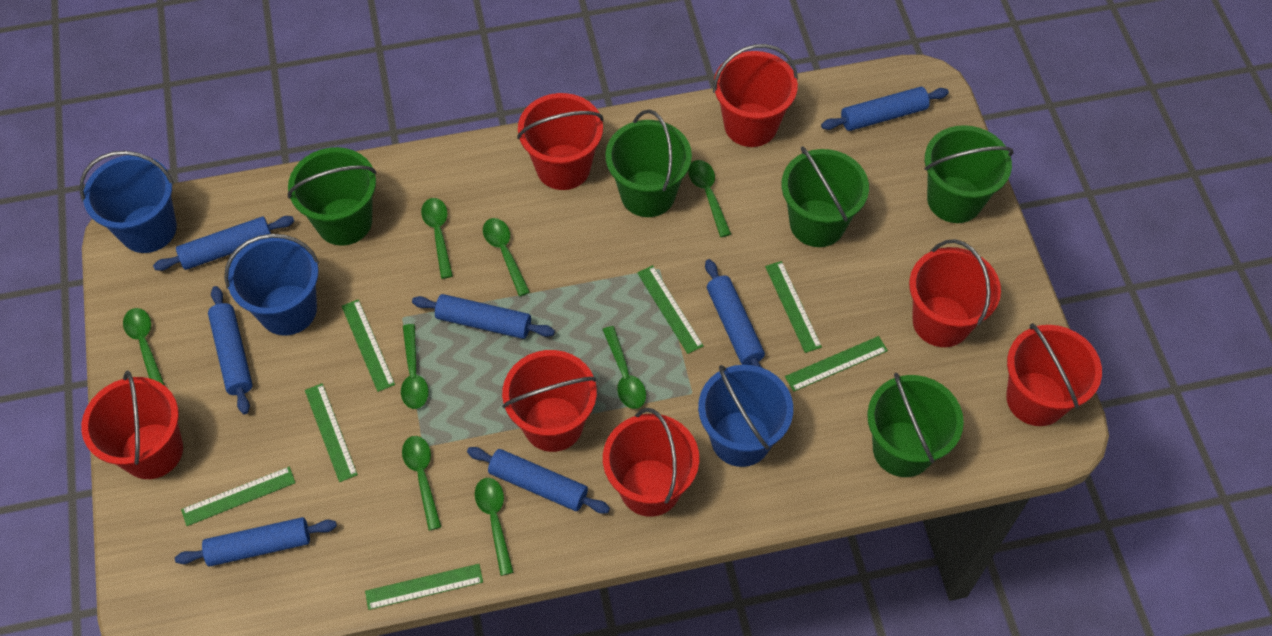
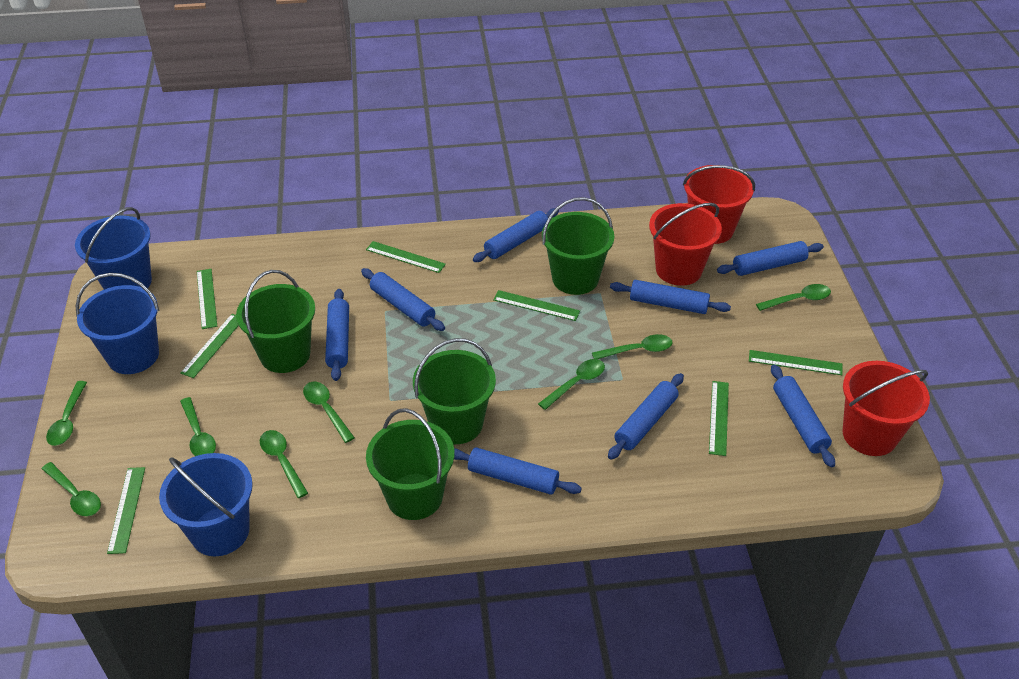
blue rolling pin: [153,216,294,271] [175,517,337,567] [208,286,253,414] [412,294,555,339] [467,447,610,514] [705,259,765,368] [821,87,949,131] = 7 -> [325,289,349,381] [361,268,445,331] [454,447,582,495] [473,208,559,262] [608,373,684,460] [610,280,731,314] [717,241,824,276] [771,365,835,468] = 8
green bucket: [288,147,376,246] [605,110,692,217] [782,146,869,247] [867,373,964,477] [925,125,1014,223] = 5 -> [236,270,315,373] [366,408,455,520] [413,338,496,444] [542,197,614,295] = 4
red bucket: [81,371,183,479] [502,350,597,452] [517,93,604,190] [603,408,699,517] [713,44,798,147] [909,239,1001,347] [1006,323,1102,426] = 7 -> [649,203,722,286] [683,165,755,244] [842,361,930,456] = 3

